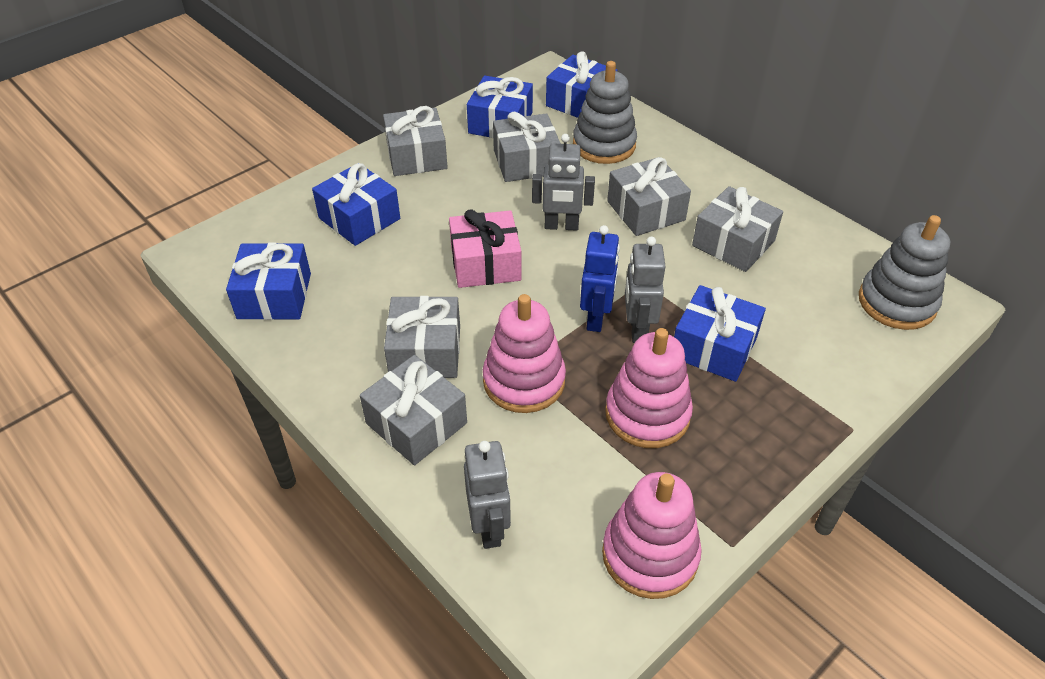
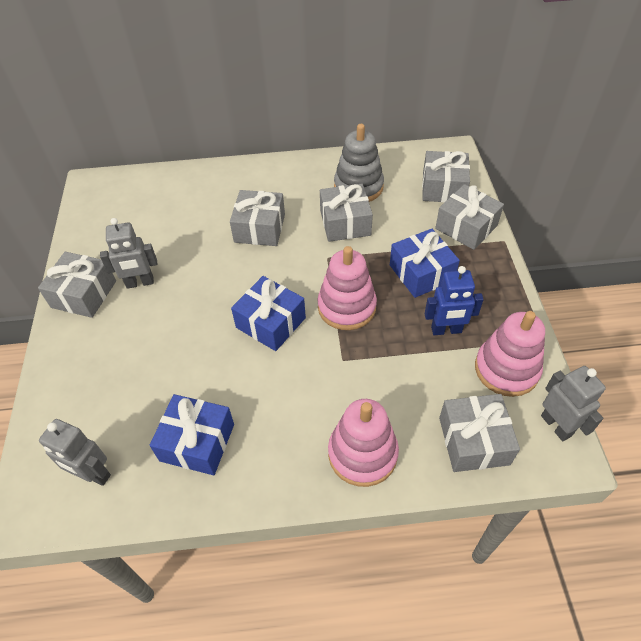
blue gift: [226,243,311,320] [312,163,400,246] [467,76,533,138] [546,51,617,118] [674,285,766,382] = 5 -> [150,394,234,475] [231,276,306,351] [390,229,460,298] = 3
grey stacking toy: [573,61,637,164] [859,215,950,330] = 2 -> [334,124,384,202] = 1
pink gift: [449,209,521,288] = 1 -> none = 0

